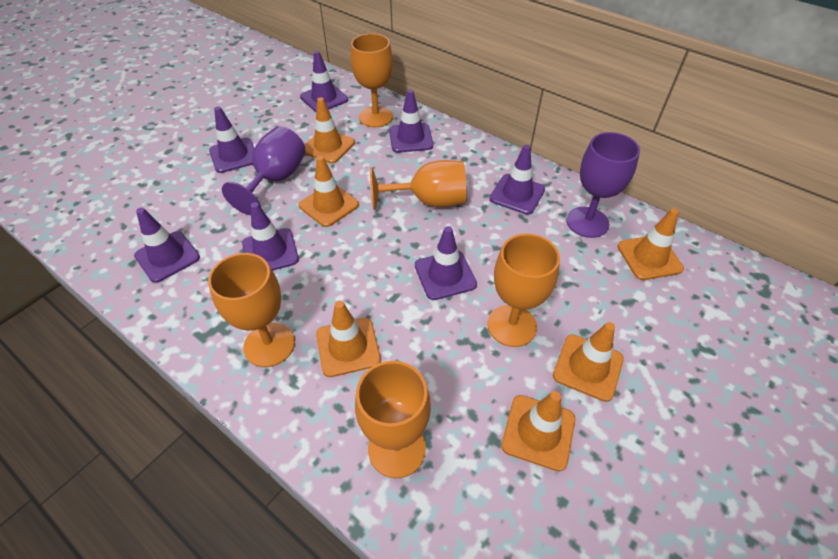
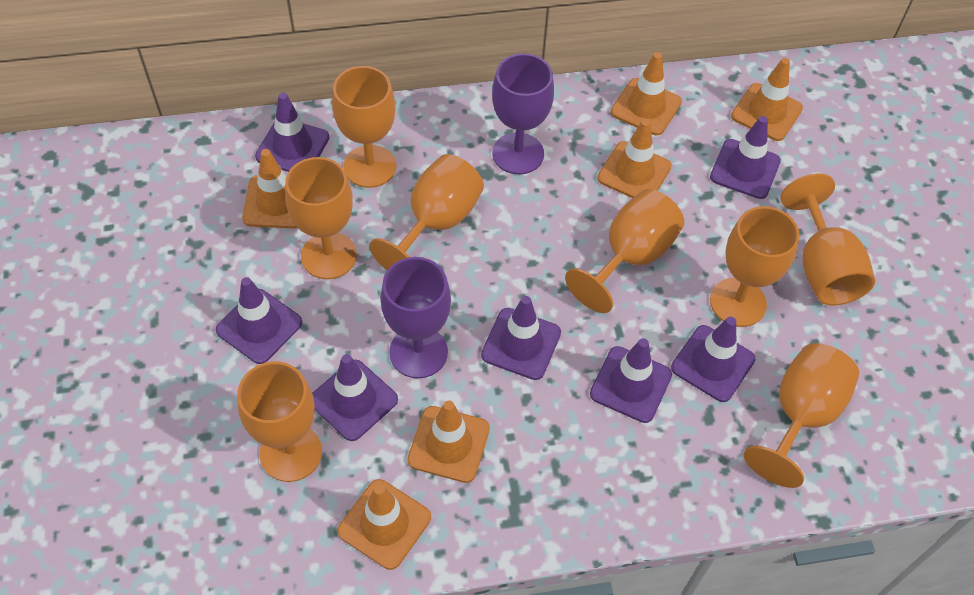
orange goblet: [208,253,295,367] [351,33,393,127] [355,361,431,478] [370,160,466,210] [488,234,560,347] = 5 -> [237,361,322,482] [285,157,357,279] [332,66,396,188] [369,154,484,270] [565,189,684,313] [710,206,800,327] [744,343,859,488] [781,173,875,305] = 8

